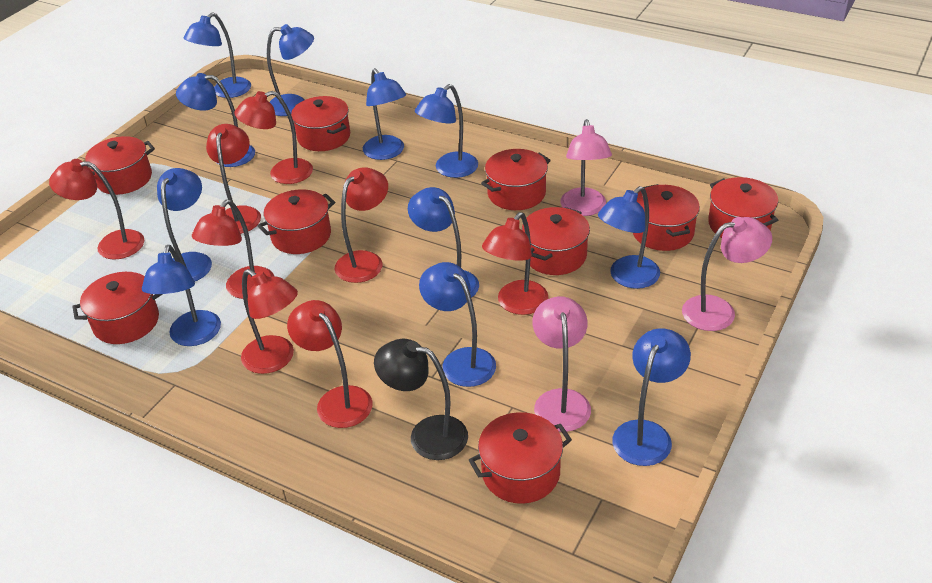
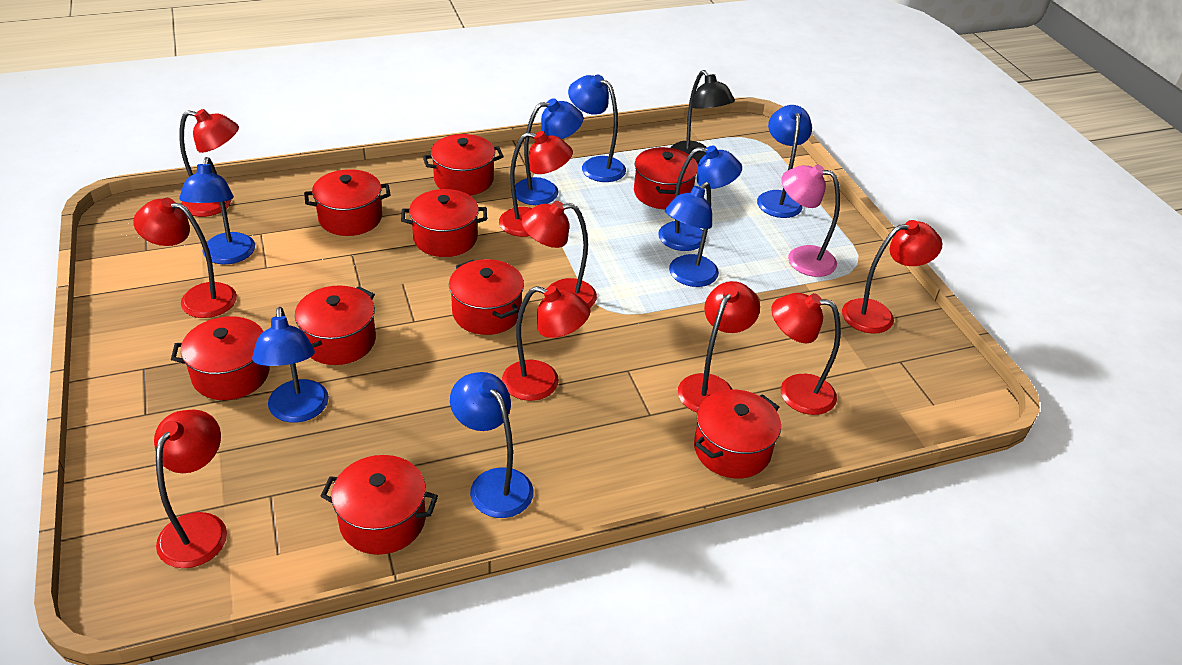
blue lamp: [142,245,221,346] [157,168,212,281] [176,73,255,167] [184,12,251,98] [267,24,314,116] [363,68,406,160] [408,187,479,298] [415,84,478,178] [419,262,496,387] [598,186,660,289] [612,328,691,466] = 11 -> [179,157,255,265] [252,307,329,423] [450,372,534,518] [515,98,583,205] [568,74,626,182] [658,146,742,251] [665,182,719,287] [757,105,812,218] = 8
pink lamp: [532,296,591,432] [560,119,612,216] [682,217,772,331] = 3 -> [781,164,840,277] = 1
red lamp: [49,159,144,260] [192,200,274,299] [206,124,261,234] [234,91,313,184] [241,269,298,374] [287,300,373,428] [335,167,388,283] [482,212,548,315] = 8 -> [133,198,237,318] [154,410,227,568] [179,109,239,217] [499,131,573,237] [502,286,591,401] [521,201,597,308] [678,281,760,412] [771,293,841,415] [842,220,942,334] = 9

